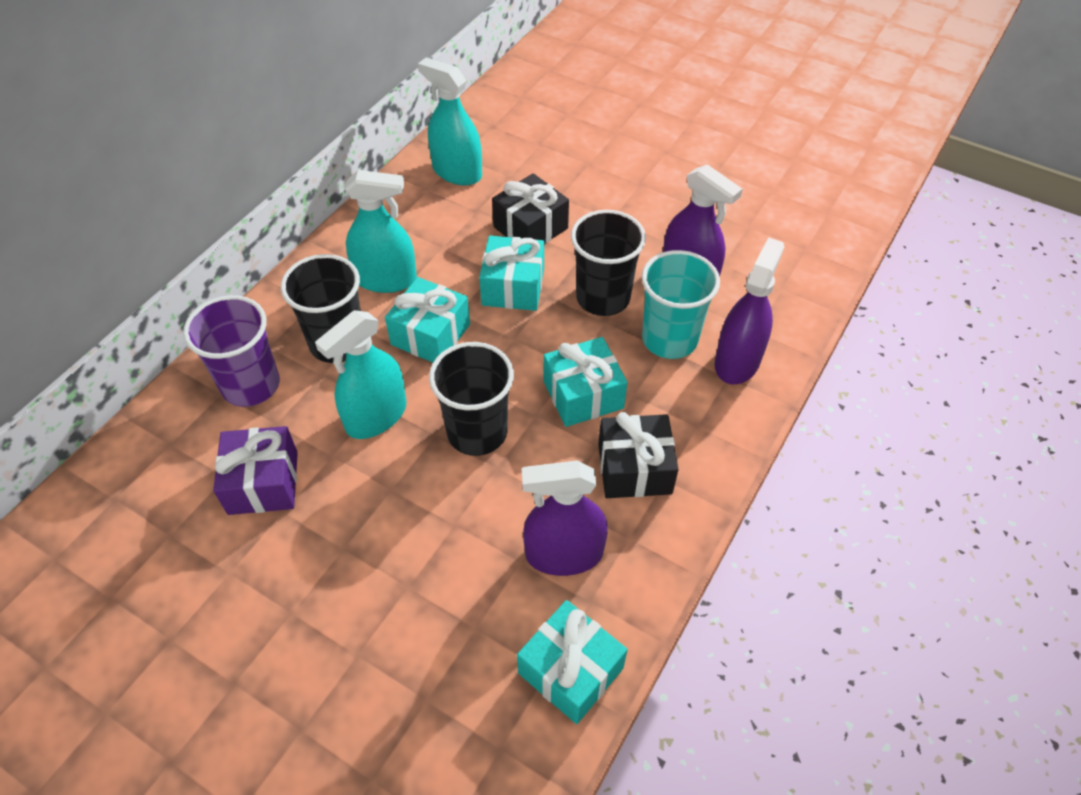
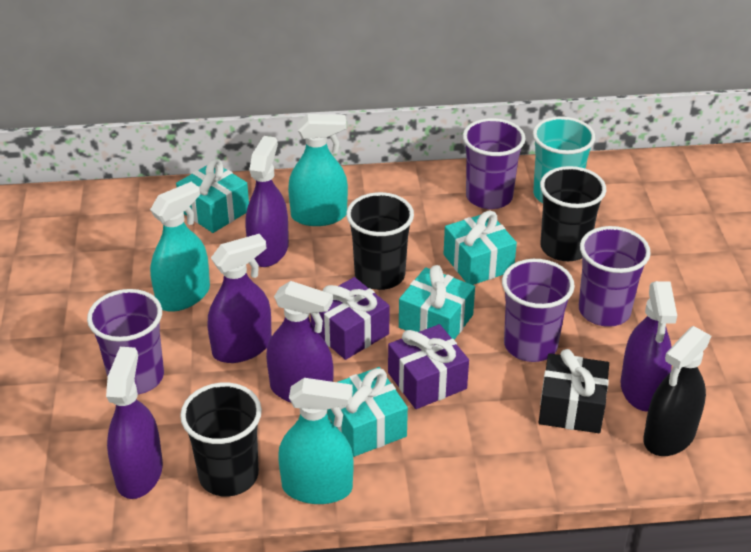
black gift: [492,173,569,244] [598,412,679,498] = 2 -> [539,349,609,433] = 1
black spray bottle: none = 0 -> [643,326,711,456] = 1
purple cup: [183,295,280,407] = 1 -> [87,289,164,394] [463,118,526,209] [502,259,575,362] [579,226,651,327] = 4
purple gift: [213,426,298,515] = 1 -> [311,277,390,360] [388,324,469,409] = 2
purple spray bottle: [522,461,608,576] [663,164,743,277] [715,237,785,384] = 3 -> [106,347,163,499] [208,234,272,363] [245,136,289,267] [266,281,334,403] [620,281,677,412] = 5

